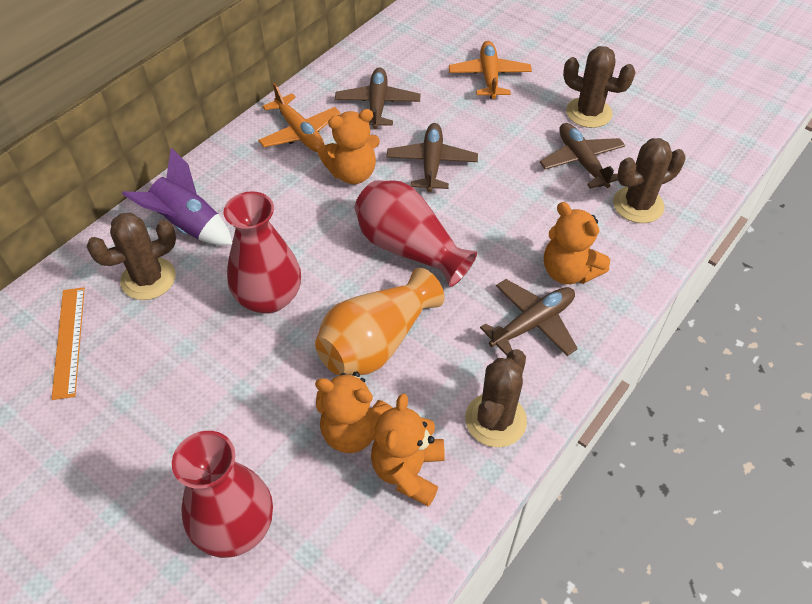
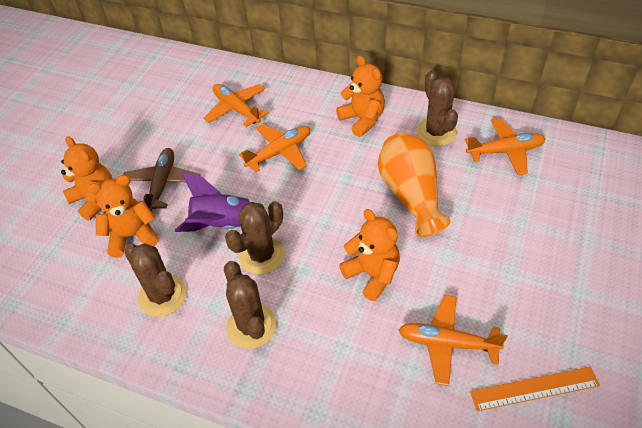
brown plane: [335,67,420,129] [387,123,478,192] [480,279,578,356] [540,123,626,189] = 4 -> [123,148,201,211] = 1
orange plane: [258,83,341,152] [449,41,532,99] = 2 -> [203,84,269,127] [239,124,310,172] [399,295,508,386] [465,118,546,175] = 4
red vase: [172,431,273,558] [224,191,301,314] [355,180,477,287] = 3 -> none = 0

